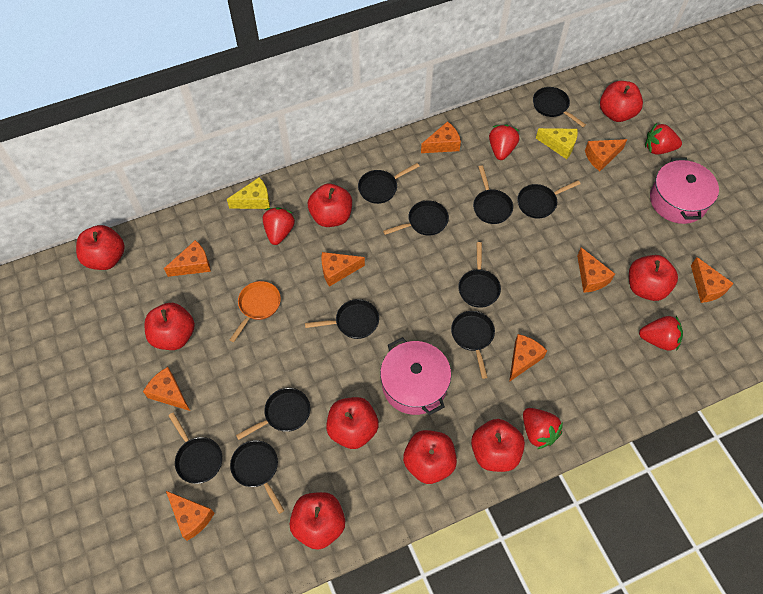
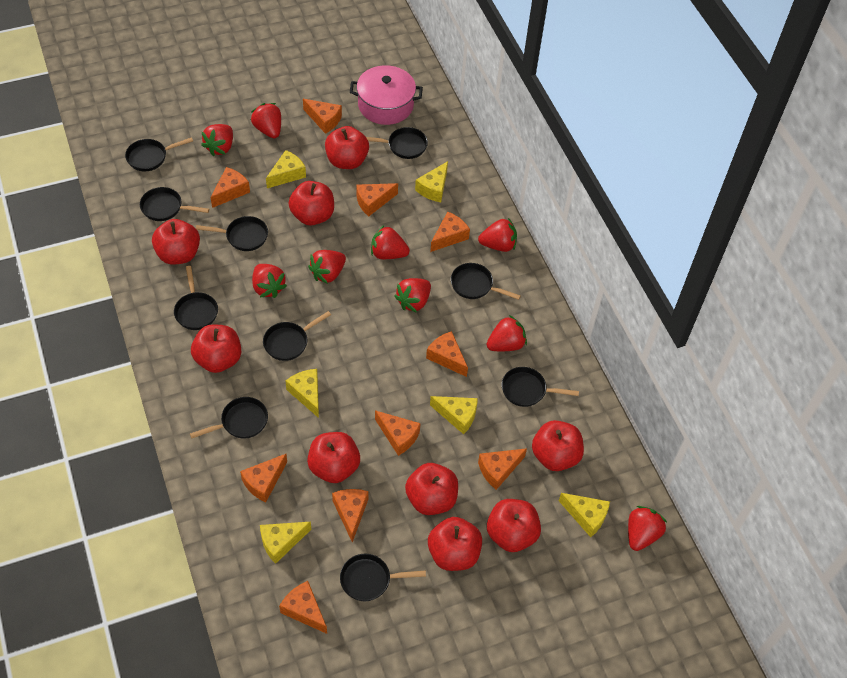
black pan: [168,412,223,484] [230,440,284,514] [236,388,311,440] [305,299,379,339] [358,163,420,204] [383,200,449,236] [451,311,495,379] [458,242,501,308] [473,165,513,224] [517,180,581,218] [533,87,586,127] = 11 -> [125,137,193,171] [140,187,209,221] [174,266,218,330] [190,397,268,439] [196,216,268,251] [263,311,331,361] [340,554,426,601] [366,127,428,159] [451,263,521,300] [502,367,579,407] = 10
orange cheese: [143,367,190,411] [164,240,211,277] [166,491,214,541] [321,252,365,287] [421,121,461,153] [509,334,547,382] [577,247,615,293] [585,139,627,171] [691,257,734,303] = 9 -> [210,167,250,208] [240,454,287,502] [279,581,327,634] [303,99,342,134] [332,489,368,543] [356,183,398,216] [375,410,421,456] [426,331,468,377] [430,212,470,252] [478,448,527,490] = 10
orange pan: [230,281,281,342] = 1 -> none = 0
pink pot: [380,337,451,415] [650,158,719,224] = 2 -> [350,65,423,125] = 1
red strawberry: [263,207,295,245] [489,124,519,160] [523,408,563,449] [639,316,683,351] [645,123,682,155] = 5 -> [201,124,233,156] [251,103,281,138] [252,264,287,298] [308,250,346,284] [371,225,410,259] [394,278,431,313] [478,218,517,252] [487,315,527,351] [628,506,667,551] = 9
yellow cheese: [227,177,270,209] [536,128,578,159] = 2 -> [260,522,311,564] [266,150,306,188] [285,369,319,418] [415,161,448,202] [430,396,478,434] [559,493,610,537] = 6

